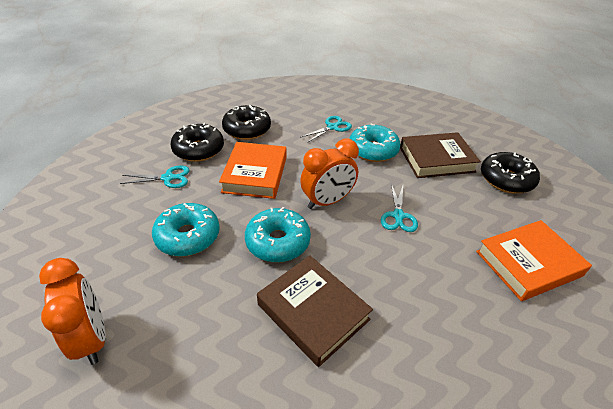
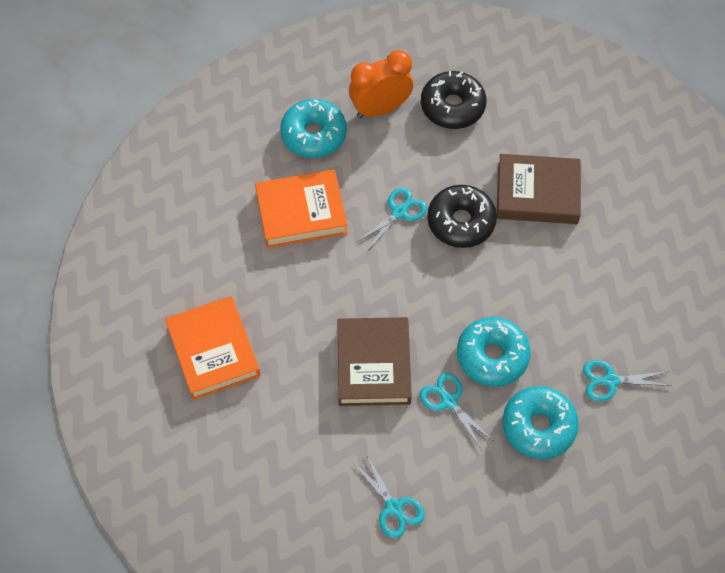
black donut: [170,123,224,162] [222,105,271,140] [481,152,540,194] = 3 -> [421,71,487,129] [427,185,497,248] = 2
orange clock: [39,258,105,365] [300,139,359,209] = 2 -> [349,50,413,118] = 1
turquoise scissors: [120,166,190,188] [301,116,352,143] [381,183,418,232] = 3 -> [352,454,425,538] [357,187,427,252] [420,373,495,450] [583,360,672,401] = 4

